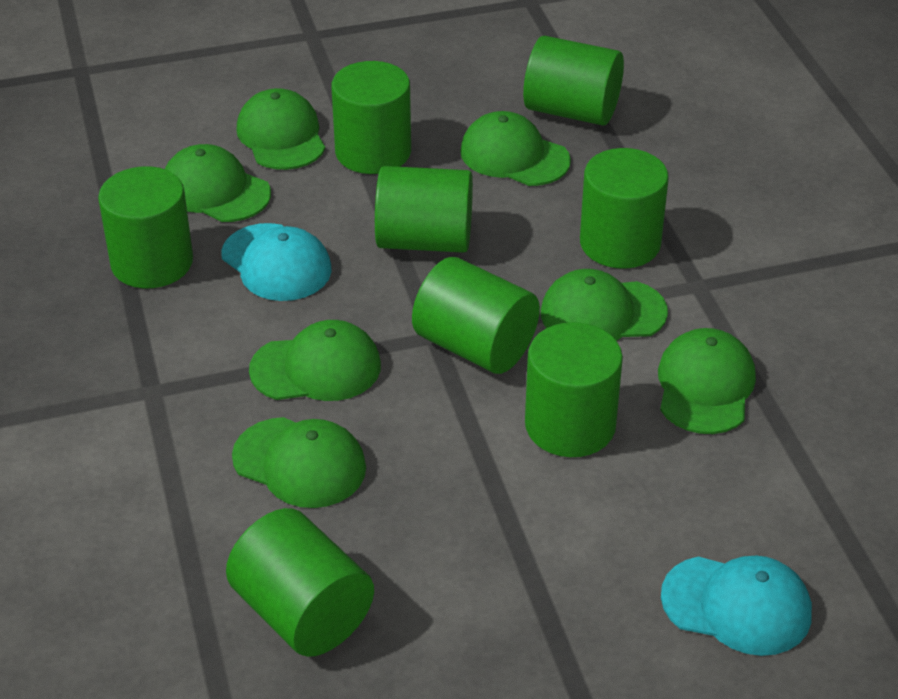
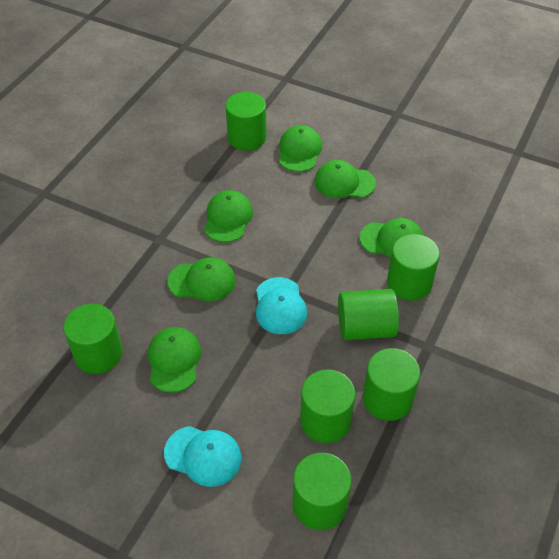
green cap: [165,144,271,222] [232,417,366,508] [236,88,325,170] [249,320,381,401] [460,111,571,186] [541,269,668,341] [658,328,756,434] = 7 -> [148,327,201,393] [168,257,236,302] [204,190,253,242] [279,125,322,172] [315,160,376,198] [360,218,424,257] = 6
green cylinder: [98,166,193,288] [226,508,374,657] [331,61,411,174] [375,166,473,253] [412,257,540,374] [523,36,624,126] [525,322,623,457] [580,148,669,269] = 8 -> [63,304,123,374] [225,92,267,151] [293,453,351,530] [300,369,355,443] [338,289,399,340] [363,348,420,421] [387,234,440,301] = 7

